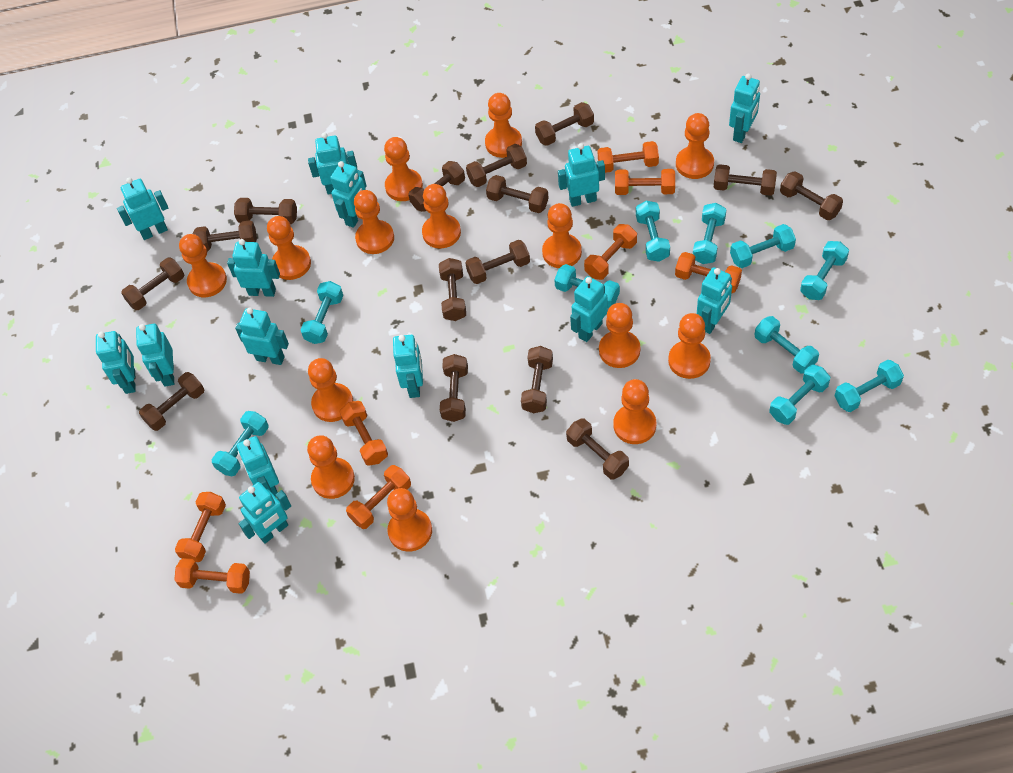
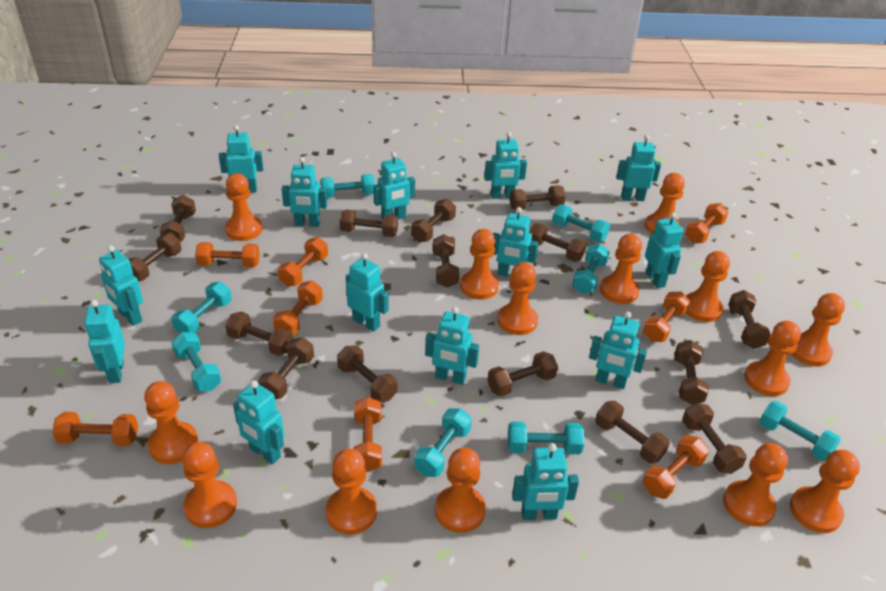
turquoise dumbbell: [212,411,269,476] [301,281,343,344] [554,264,620,308] [636,201,670,262] [693,203,726,264] [730,224,796,268] [754,316,819,373] [769,365,830,425] [800,241,849,300] [834,360,904,412] = 10 -> [171,282,232,333] [171,332,222,391] [321,174,375,198] [414,408,472,477] [508,421,585,454] [552,205,610,242] [572,244,610,294] [759,401,841,461] = 8

